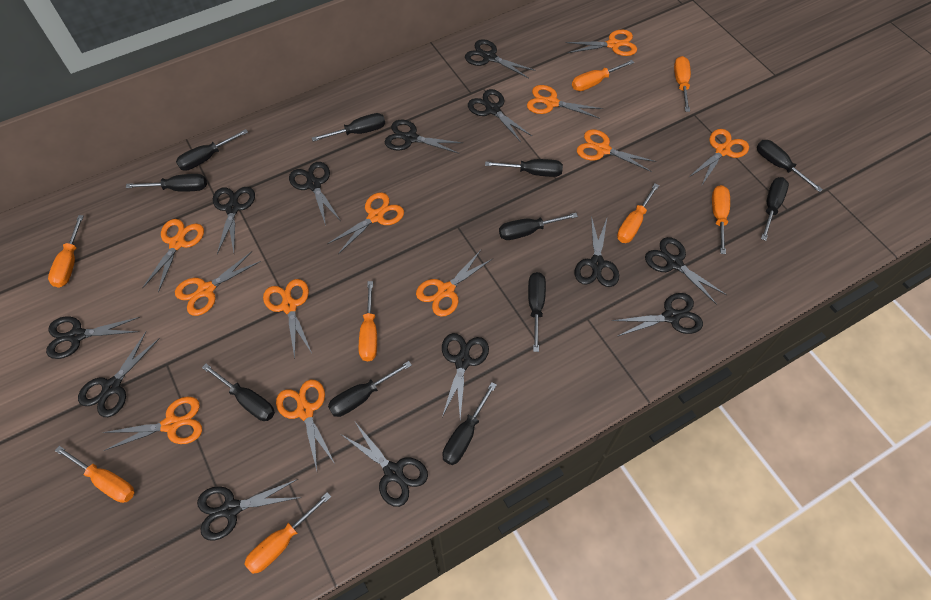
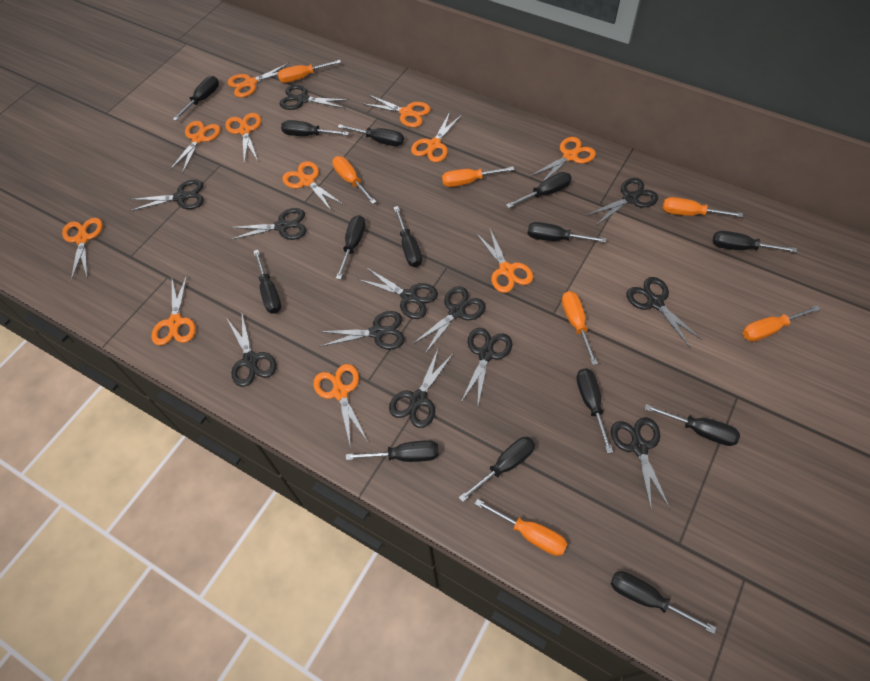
black scissors: [46,316,140,359] [78,332,160,417] [197,479,302,541] [213,187,255,254] [289,162,341,226] [342,422,428,507] [385,119,463,154] [442,333,489,419] [465,39,536,79] [468,89,532,142] [575,216,619,287] [611,293,703,336] [645,237,727,305] = 13 -> [129,179,204,211] [227,314,277,387] [229,208,306,240] [280,85,349,110] [319,311,405,350] [358,267,438,319] [389,347,453,428] [413,286,486,354] [461,328,513,405] [585,178,658,226] [611,417,670,512] [627,277,702,348] = 12
black screwdriver: [126,174,207,192] [176,129,248,171] [202,364,275,421] [312,113,385,142] [328,361,412,417] [442,382,497,465] [485,159,563,177] [499,213,578,240] [528,272,546,352] [757,140,823,192] [761,177,789,241] = 11 -> [173,76,219,121] [253,250,281,314] [281,120,349,136] [336,215,366,280] [338,124,404,146] [346,440,439,462] [393,206,422,267] [459,437,535,502] [506,172,572,208] [527,222,606,243] [576,368,613,453] [611,572,716,634] [645,404,740,446] [713,231,797,253] = 14
orange screwdriver: [48,215,84,288] [55,446,135,503] [245,492,331,574] [359,281,377,361] [572,60,634,91] [617,184,659,243] [674,56,691,112] [712,185,730,254] = 8 -> [278,60,341,83] [332,156,376,204] [442,166,514,187] [475,499,567,556] [562,291,598,365] [663,197,743,217] [743,305,821,342] = 7

